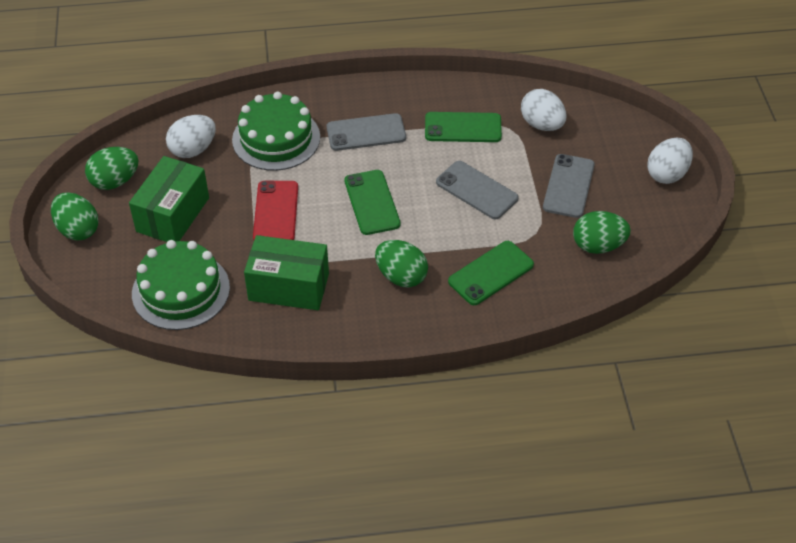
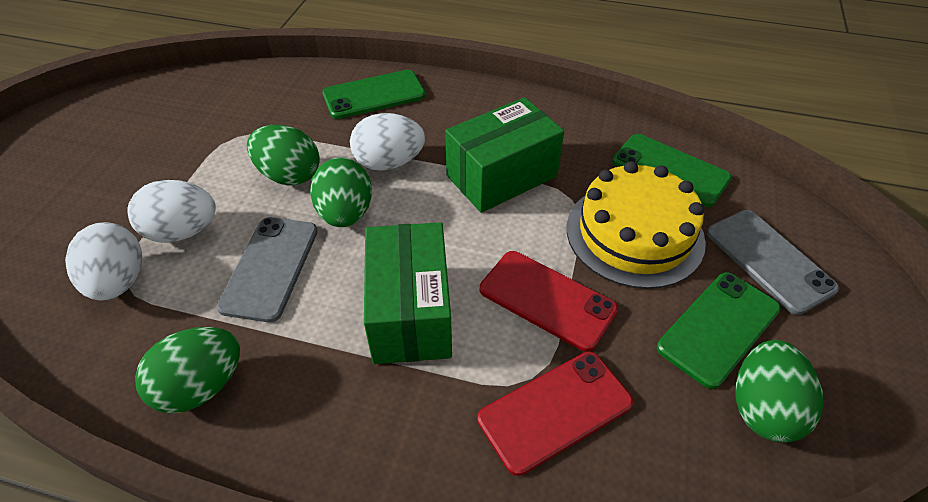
green cake: [132,240,230,330] [232,92,320,171] = 2 -> none = 0
grey phone: [327,113,406,151] [436,161,519,219] [543,154,595,218] = 3 -> [216,217,318,322] [707,210,839,315] = 2
red phone: [253,181,298,240] = 1 -> [477,351,633,476] [480,251,618,352] = 2
yellow cake: none = 0 -> [567,161,706,289] = 1

